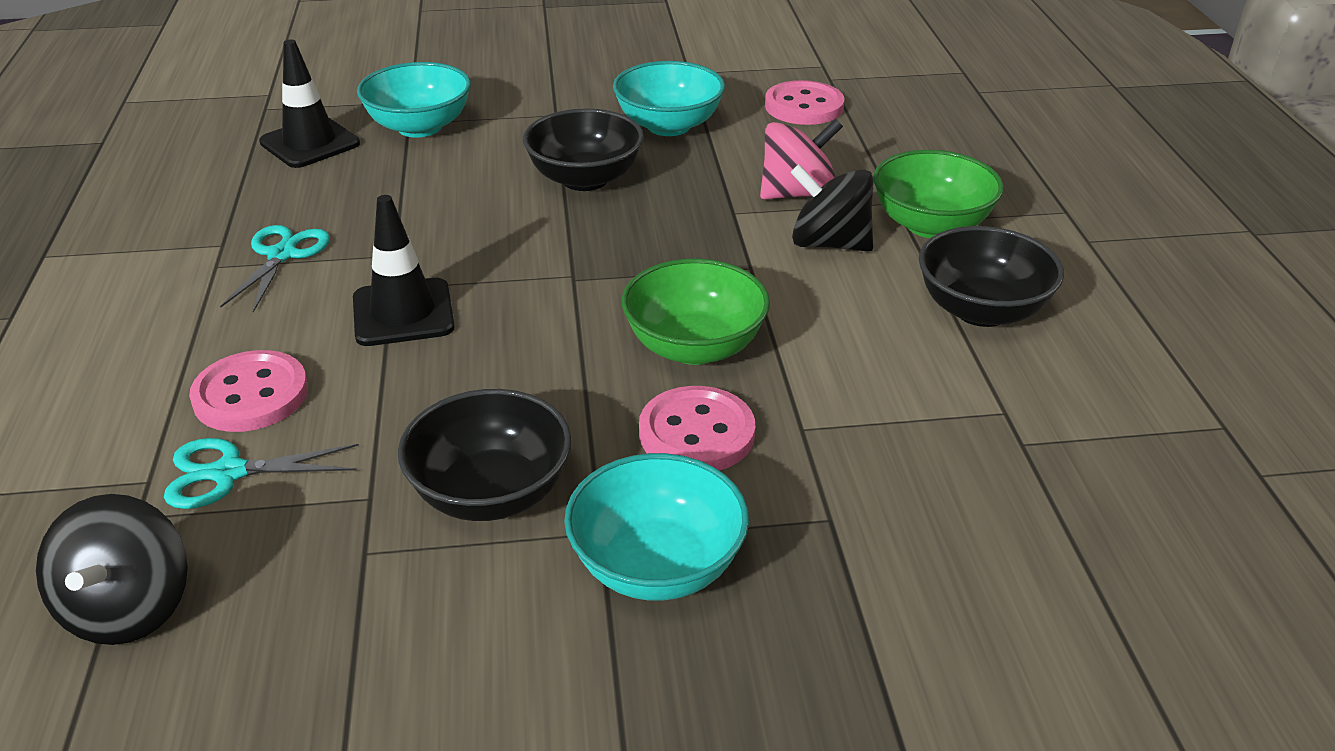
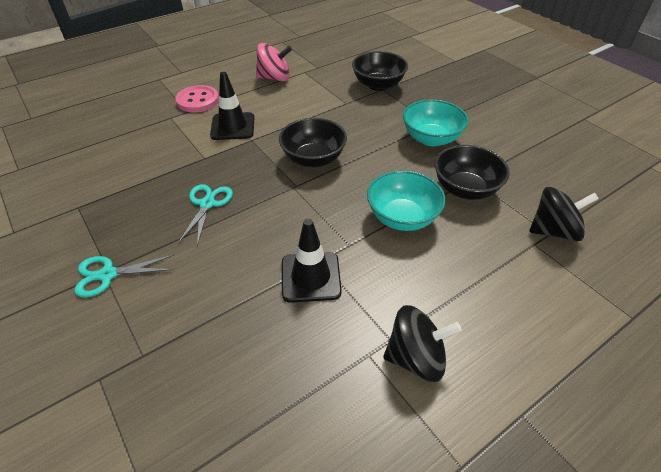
green bowl: [622,258,770,365] [873,150,1004,238] = 2 -> none = 0
pink button: [189,350,308,432] [639,386,755,470] [765,80,844,125] = 3 -> [176,85,219,112] = 1
turquoise bowl: [357,62,471,138] [564,453,749,601] [613,61,725,136] = 3 -> [367,170,446,231] [403,99,469,146] = 2

